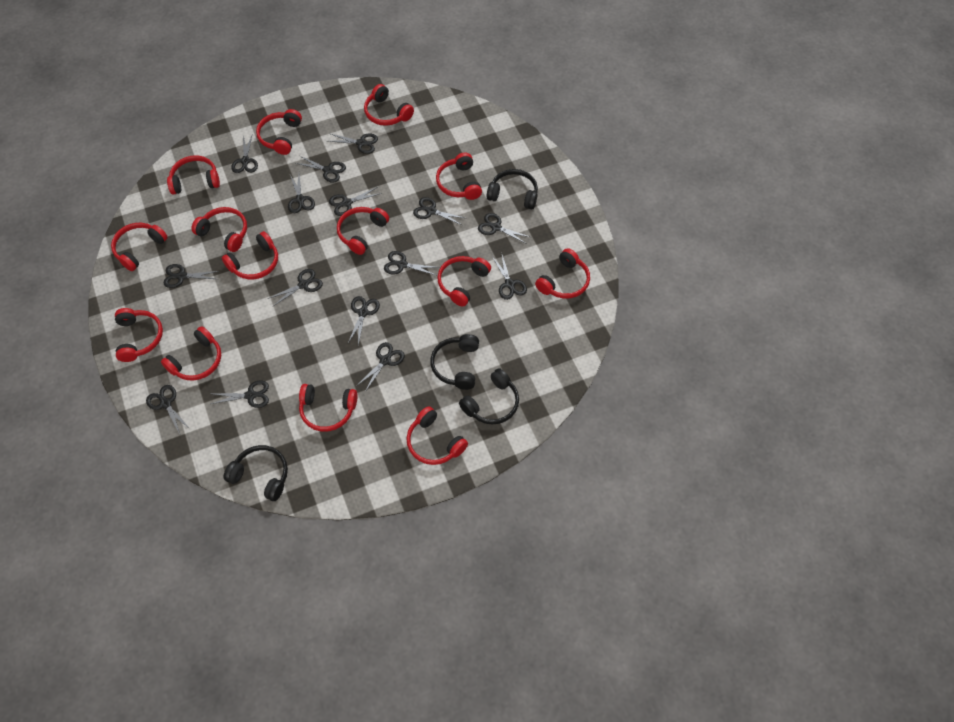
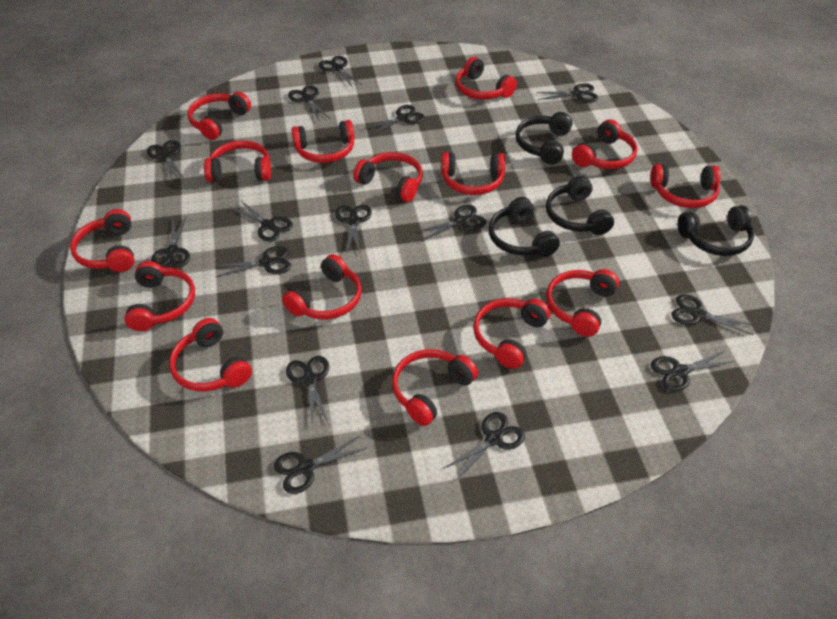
red headphones: [111,223,168,271] [115,308,163,362] [161,326,221,380] [167,155,220,195] [192,207,247,252] [222,231,278,280] [256,109,302,155] [299,384,357,432] [337,207,389,255] [364,84,414,126] [406,406,468,465] [436,153,482,200] [437,256,491,306] [535,248,590,298] = 14 -> [70,209,134,272] [125,261,195,331] [169,318,252,392] [188,92,251,140] [204,140,271,182] [282,254,361,319] [292,120,354,163] [353,152,423,202] [392,349,478,426] [441,152,505,195] [456,57,517,100] [473,298,551,369] [546,269,619,337] [572,120,638,169] [650,164,721,208] = 15

